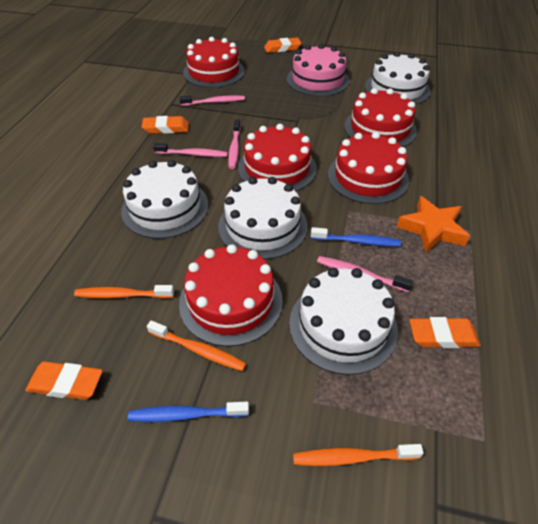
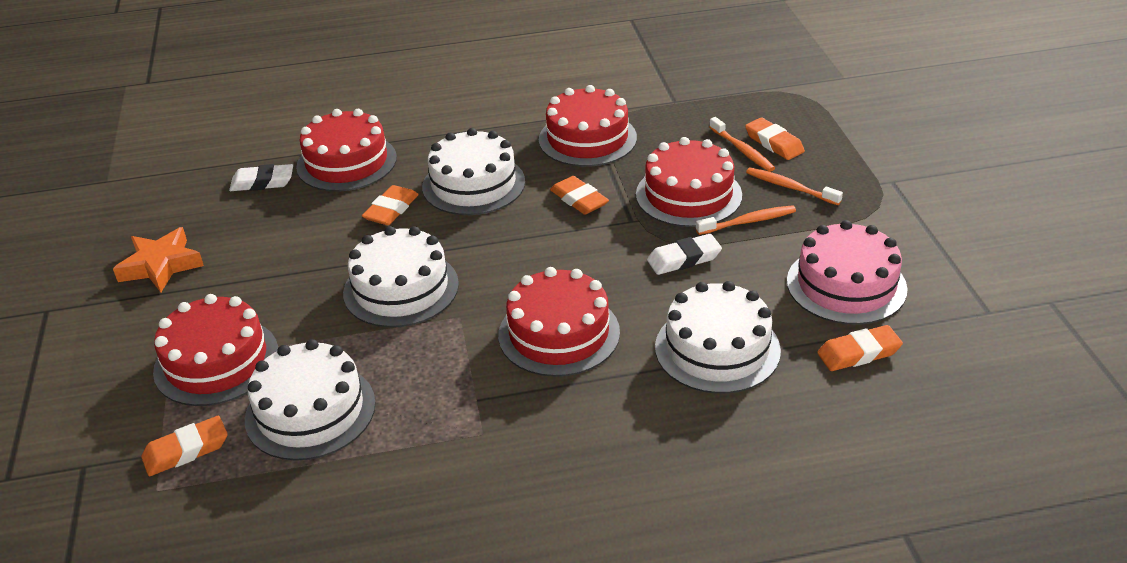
blue toothbrush: [128,402,249,422] [311,227,401,246] = 2 -> none = 0
orange eraser: [25,361,103,400] [142,116,189,134] [264,38,301,53] [409,317,481,348] = 4 -> [141,416,228,476] [362,185,419,225] [550,176,609,215] [745,117,805,160] [817,325,903,371] = 5
pink toothbrush: [153,143,228,157] [179,95,245,106] [228,119,241,169] [317,256,413,292] = 4 -> none = 0
white eraser: none = 0 -> [229,164,293,191] [647,234,722,275] = 2

